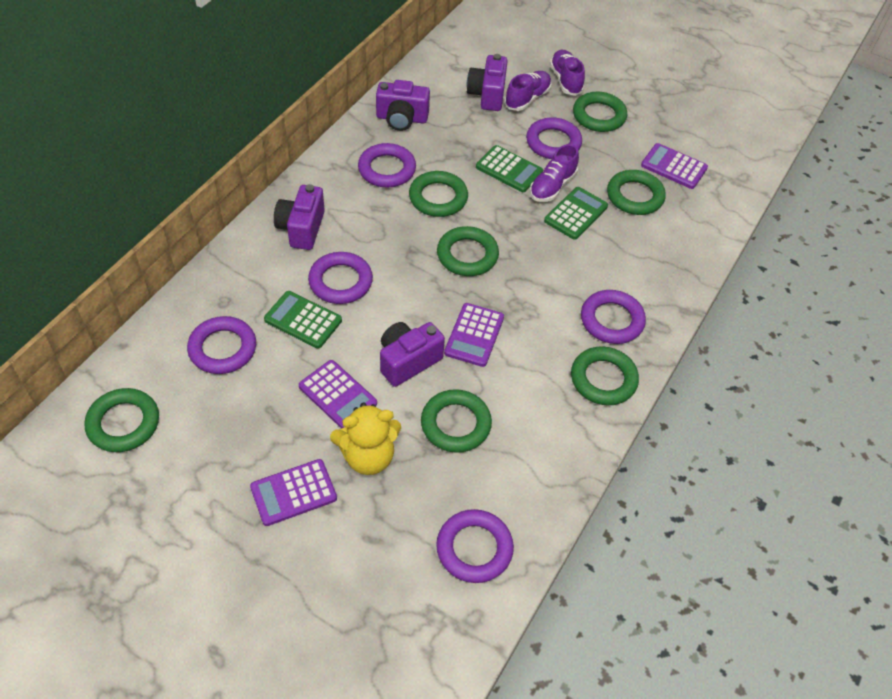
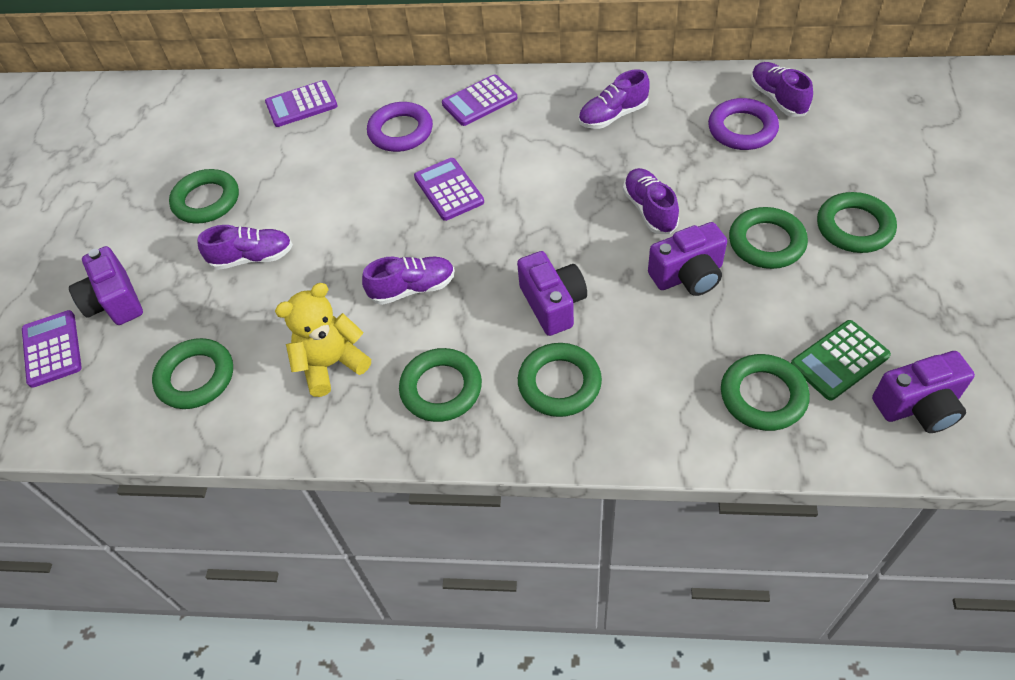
green calculator: [264,291,342,349] [476,145,543,192] [544,187,608,240] = 3 -> [791,320,891,401] = 1
purple ring: [187,316,256,374] [308,252,373,304] [358,143,416,188] [436,509,514,583] [526,117,582,159] [581,290,646,344] = 6 -> [367,102,433,152] [708,98,779,150] = 2
purple shoe: [505,71,552,111] [530,144,579,202] [550,50,585,96] = 3 -> [197,225,293,270] [362,257,455,305] [578,69,650,129] [623,168,679,234] [750,62,813,117] = 5

